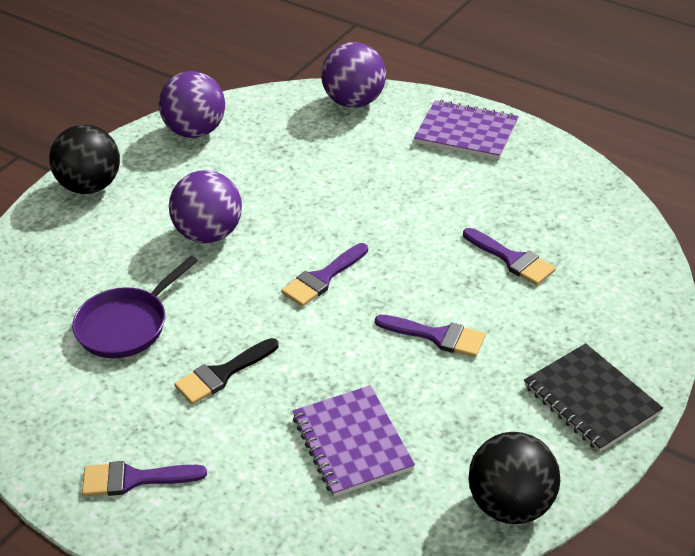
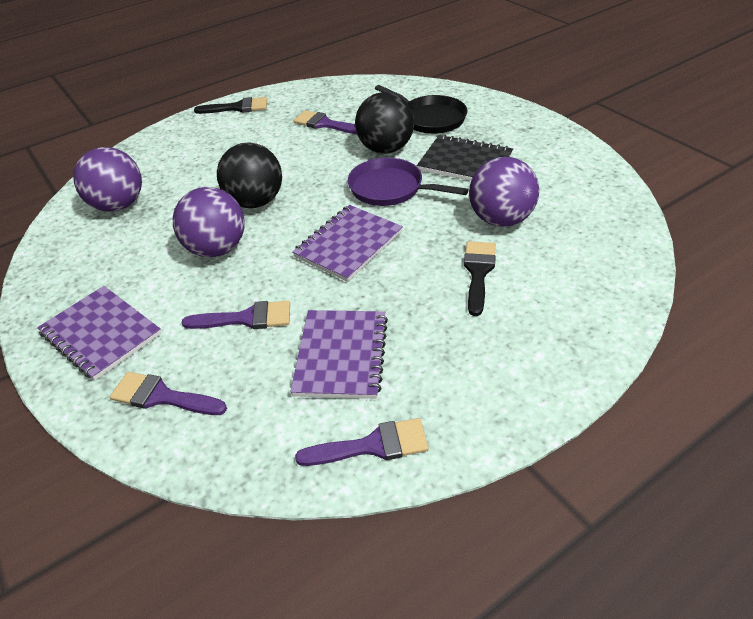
black brush: [174,338,279,405] = 1 -> [194,97,267,114] [464,241,496,316] = 2
black pan: none = 0 -> [375,85,467,134] = 1
purple notebook: [293,385,415,497] [414,100,519,159] = 2 -> [37,286,162,380] [290,310,388,399] [292,205,403,282] = 3

